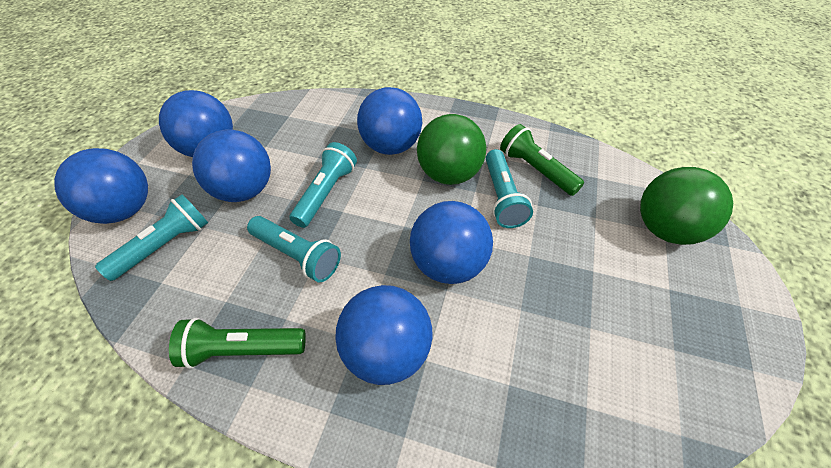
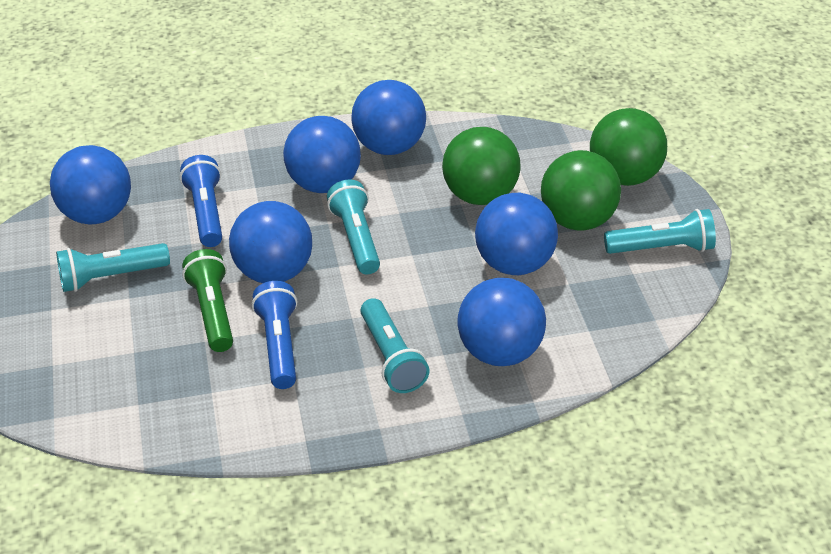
blue flashlight: none = 0 -> [180,155,222,247] [252,281,297,389] = 2
green ball: [417,114,486,185] [640,167,733,245] = 2 -> [442,127,520,205] [541,150,621,231] [590,108,667,186] = 3
green flashlight: [169,318,306,369] [500,124,584,196] = 2 -> [182,249,233,352] = 1

